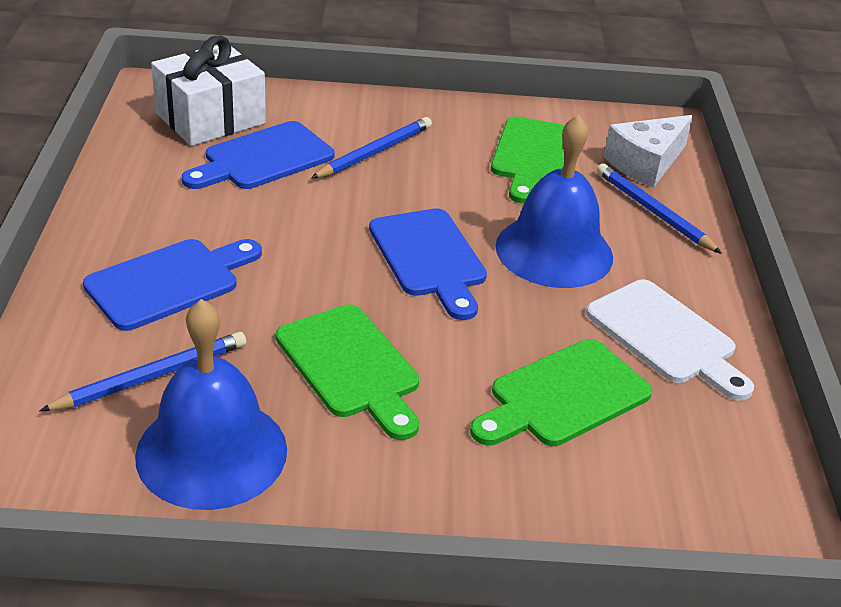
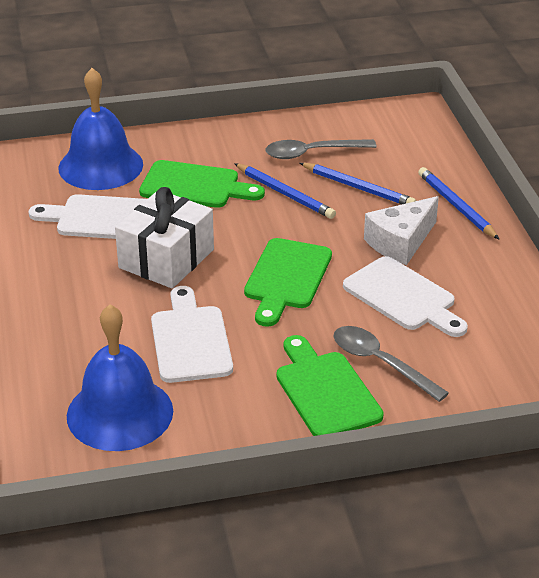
blue cutting board: [83,239,262,331] [182,121,335,189] [369,208,487,320] = 3 -> none = 0
grey spoon: none = 0 -> [265,139,377,159] [333,326,449,402] = 2
white cutting board: [586,280,754,400] = 1 -> [29,194,147,239] [151,286,233,383] [343,256,468,337] = 3

